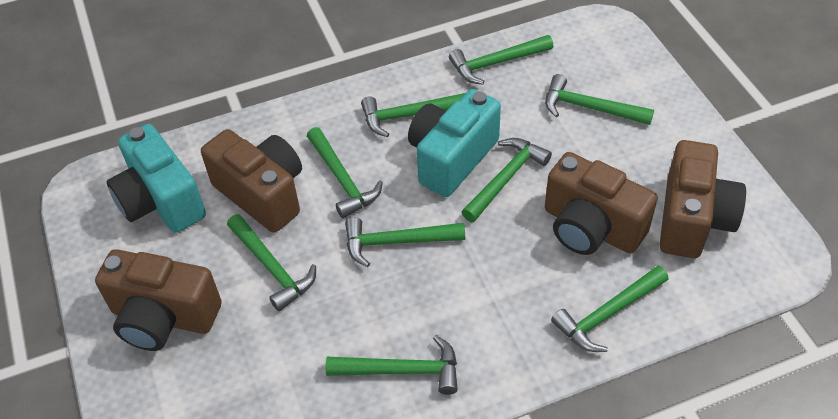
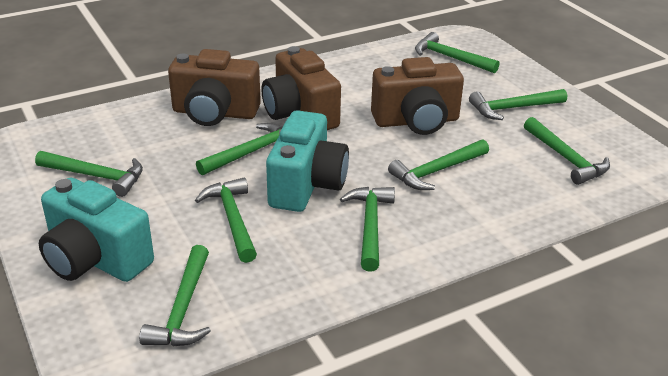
brown camera: [95,249,222,351] [201,129,302,233] [545,152,658,255] [659,140,746,258] = 4 -> [168,49,261,126] [261,46,341,130] [371,57,464,135] = 3

